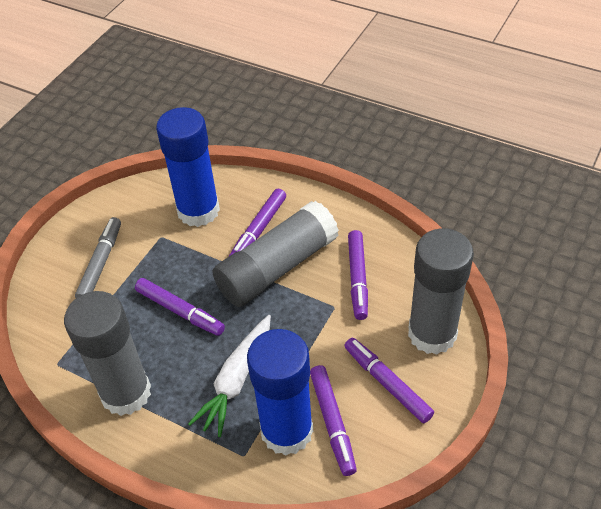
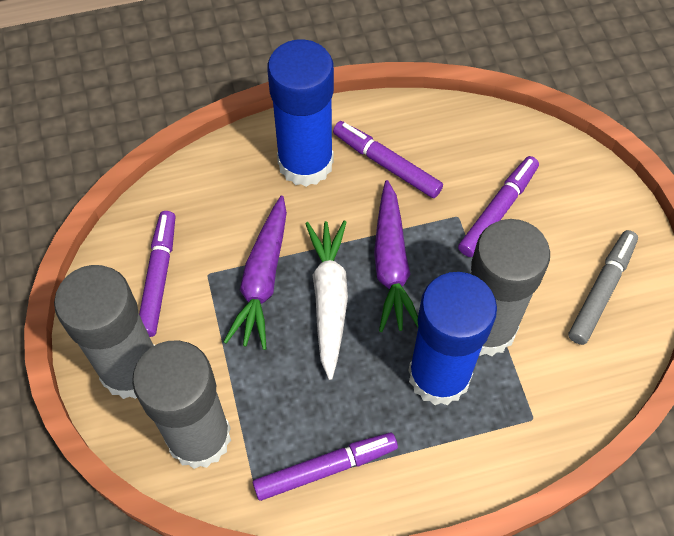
purple carrot: none = 0 -> [224,196,287,350] [374,180,418,332] = 2
purple marker: [135,278,225,336] [229,189,286,256] [310,365,357,476] [344,338,434,423] [348,230,368,320] = 5 -> [139,211,176,337] [253,432,398,501] [333,121,443,198] [458,156,539,257] = 4

